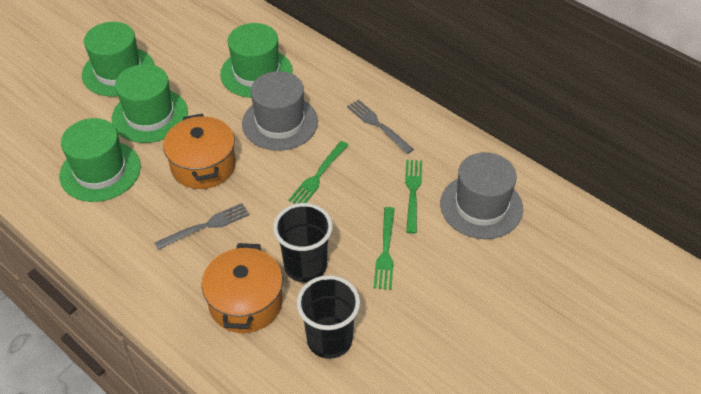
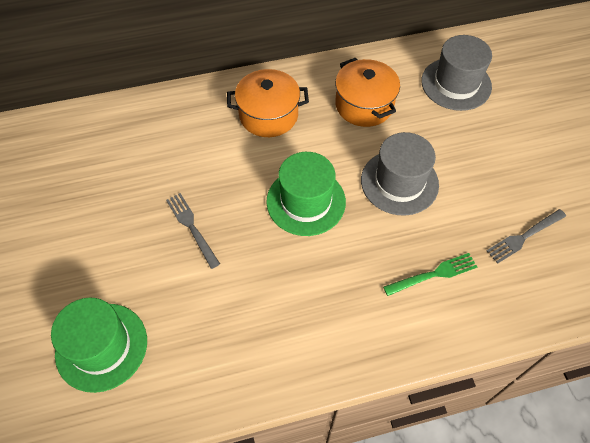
black cup: [273,203,333,283] [296,275,360,359] = 2 -> none = 0
green fork: [289,141,348,204] [374,207,395,290] [405,160,422,234] = 3 -> [383,253,477,296] = 1
green hat: [60,118,141,202] [82,22,155,97] [112,64,188,143] [220,23,293,98] = 4 -> [51,298,147,393] [266,152,346,236] = 2

